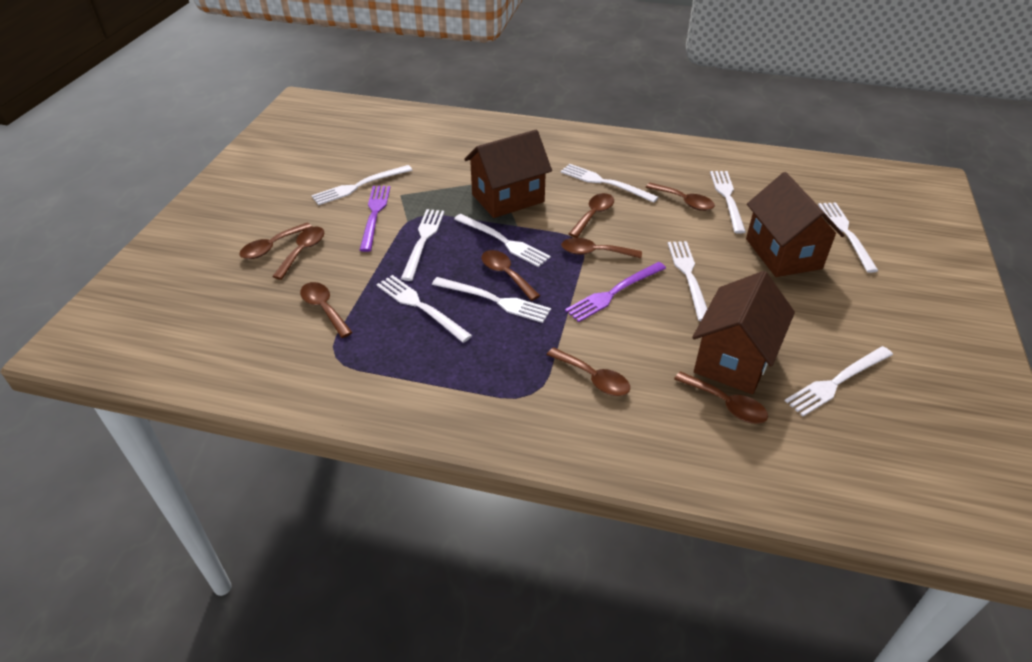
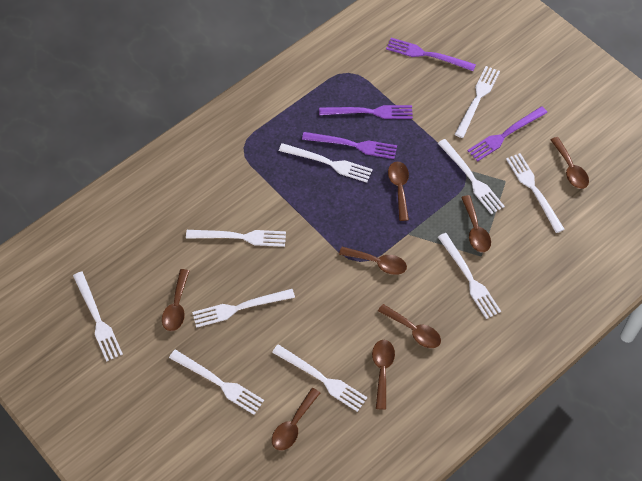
brown house: [464,130,552,218] [692,271,795,394] [746,172,845,277] = 3 -> none = 0
brown spoon: [239,223,312,259] [272,226,324,280] [300,282,353,338] [481,250,540,301] [547,347,630,396] [561,238,642,258] [569,193,614,238] [645,183,715,211] [674,371,768,424] = 9 -> [162,269,189,331] [272,388,320,451] [339,247,407,275] [372,340,395,410] [378,304,441,348] [388,162,409,221] [461,195,491,252] [551,137,589,189] = 8
purple fork: [360,186,391,252] [565,262,666,322] = 2 -> [302,132,397,159] [319,105,413,119] [386,38,476,71] [467,106,547,162] = 4

